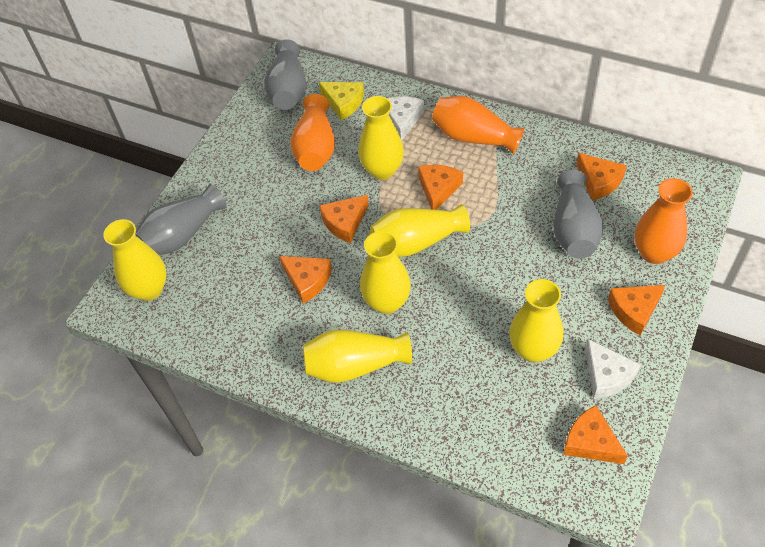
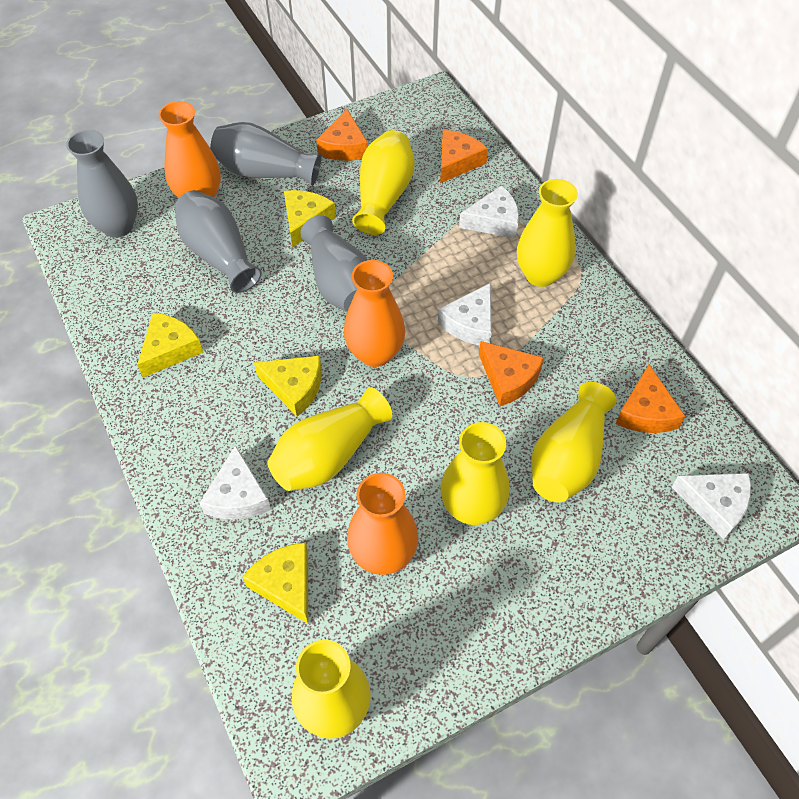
grey vase: [135,184,226,255] [264,39,307,110] [553,170,603,258] = 3 -> [66,130,138,238] [175,190,262,293] [210,122,321,186] [300,215,368,312] = 4
orange cheese: [279,256,332,304] [319,195,369,243] [418,165,463,210] [563,405,628,464] [576,153,627,200] [608,285,666,336] = 6 -> [316,109,368,161] [440,130,488,183] [479,341,544,406] [615,365,685,433] = 4
white cheese: [387,97,424,141] [585,339,641,399] = 2 -> [200,445,271,520] [438,283,492,345] [459,185,519,239] [672,473,751,539] = 4
yellow cheese: [319,82,364,121] = 1 -> [137,313,203,378] [243,542,308,624] [254,356,322,417] [284,190,336,248] = 4

